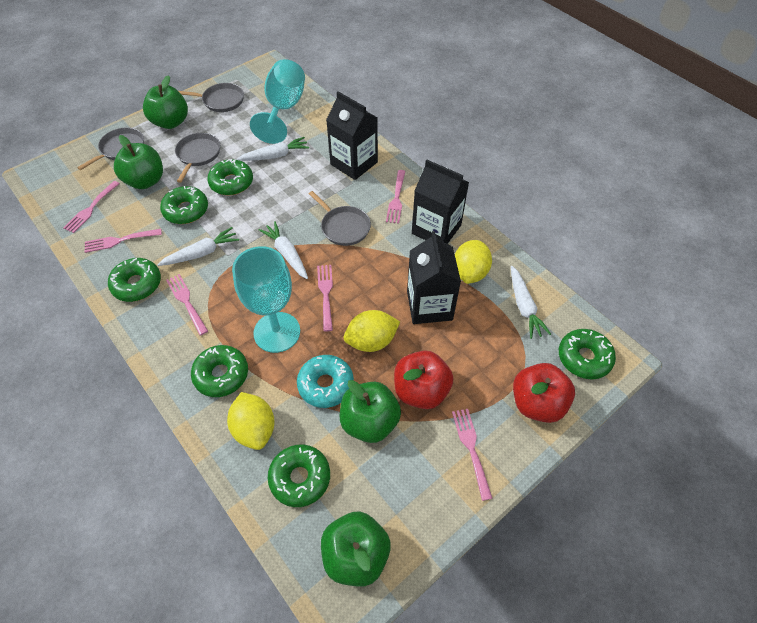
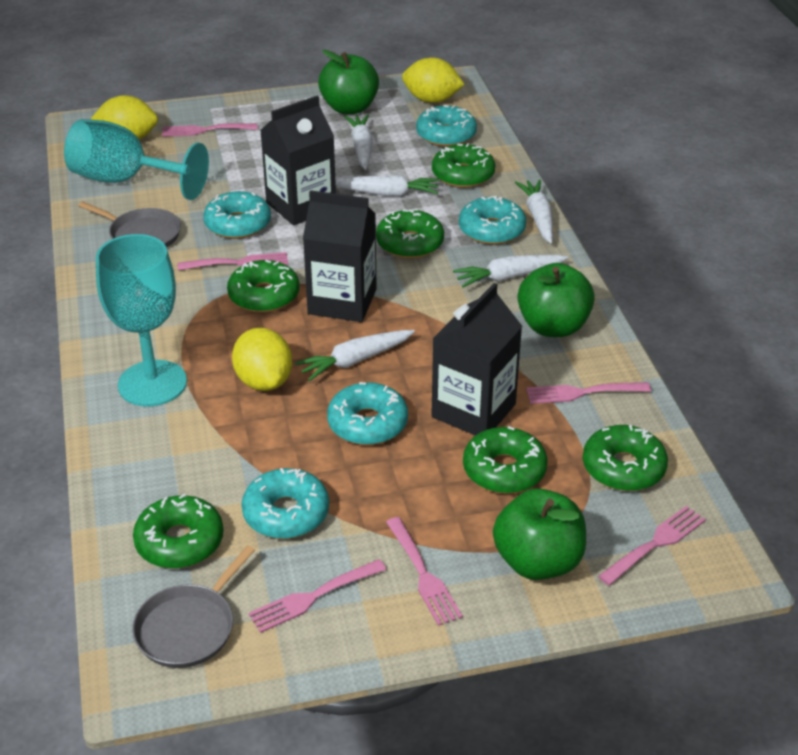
green apple: [114,135,163,189] [143,75,188,129] [321,511,391,587] [340,380,401,443] = 4 -> [318,50,379,114] [493,488,586,580] [518,263,595,337] = 3
grey pan: [77,128,144,170] [175,133,220,183] [179,83,244,112] [309,191,371,246] = 4 -> [78,201,181,247] [132,545,255,668] = 2
red apple: [394,351,453,409] [513,363,575,423] = 2 -> none = 0
turquoise donut: [297,355,354,408] = 1 -> [203,191,271,239] [241,468,329,539] [327,382,408,445] [416,105,477,147] [459,196,526,245] = 5
white carrot: [157,227,239,266] [237,137,309,161] [258,221,308,279] [511,266,551,339] = 4 -> [295,330,415,381] [335,175,439,196] [344,114,373,170] [453,255,568,287] [515,179,553,244] = 5

